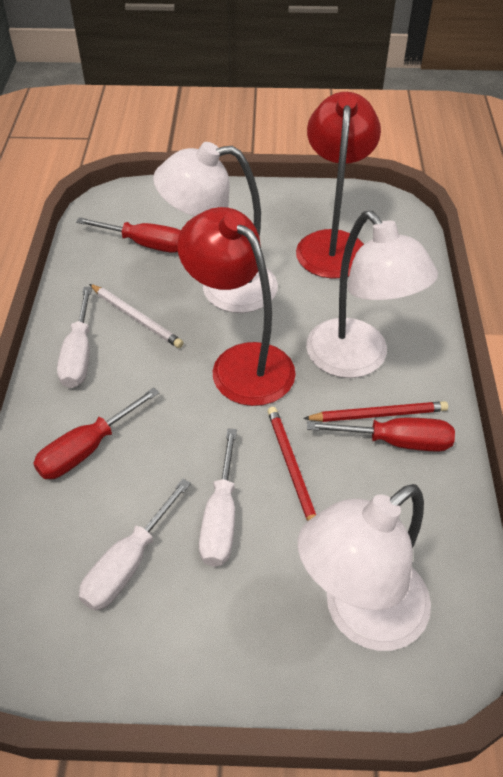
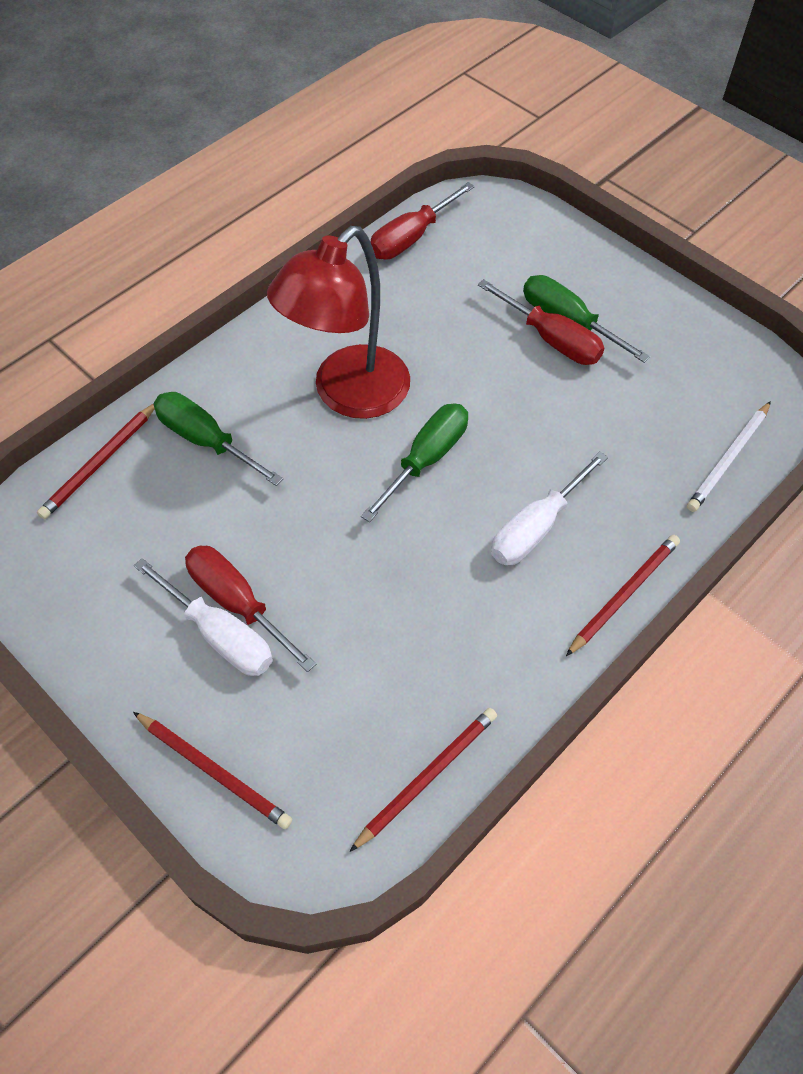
green screwdriver: none = 0 -> [153,392,283,486] [361,404,468,522] [523,275,650,363] = 3
red lamp: [177,207,296,406] [296,92,381,278] = 2 -> [267,226,410,419] = 1
red pencil: [267,407,316,521] [303,401,448,422] = 2 -> [37,404,155,519] [133,712,292,829] [350,708,497,852] [566,535,680,656] = 4
white lamp: [153,142,278,313] [298,484,431,651] [306,211,438,378] = 3 -> none = 0
white screwdriver: [57,287,92,388] [79,479,191,611] [199,429,237,567] = 3 -> [134,558,273,676] [491,451,608,565] = 2

